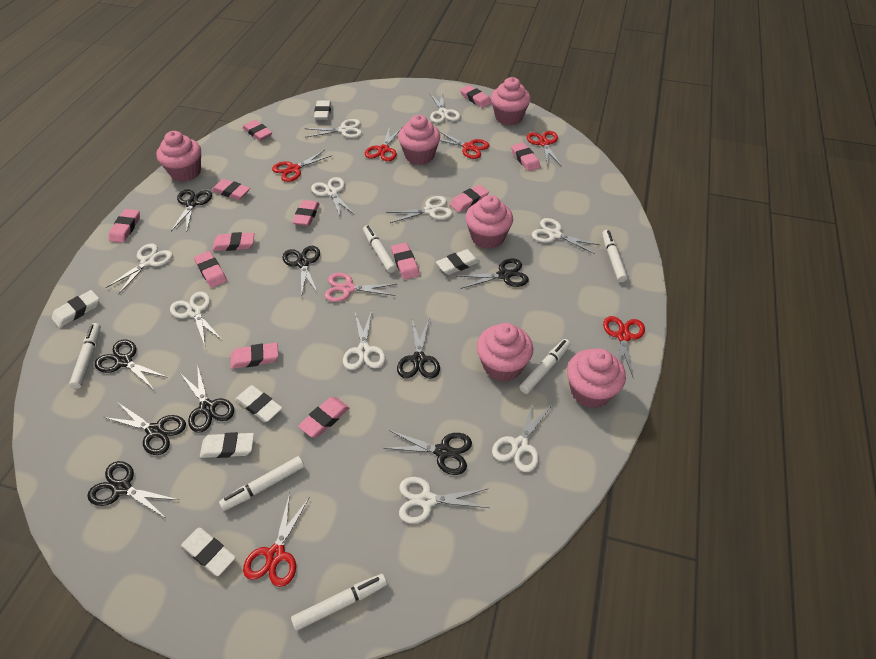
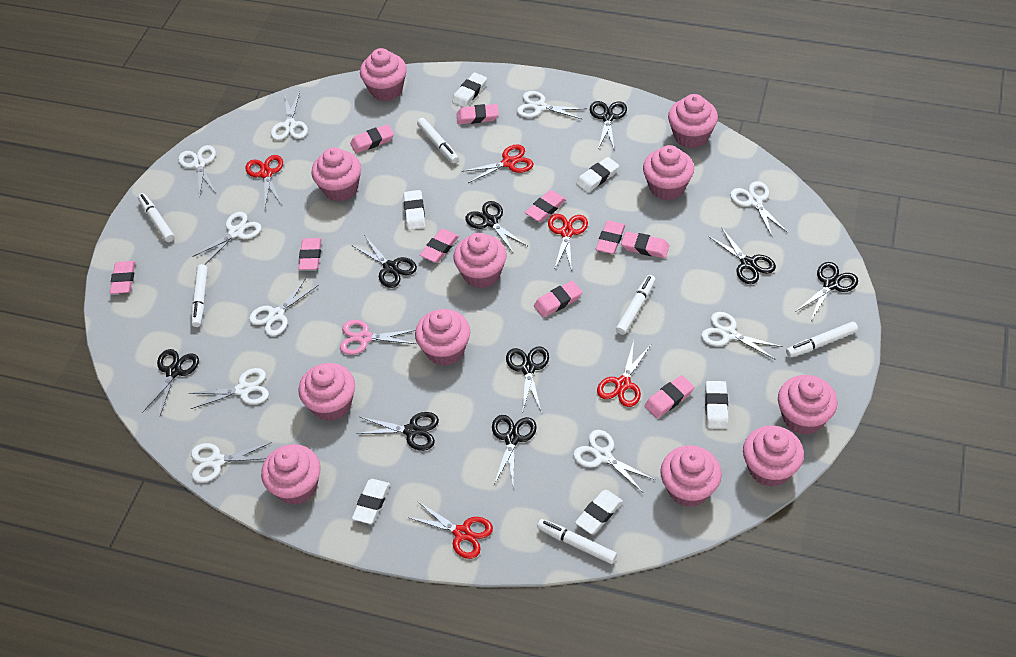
pink cupcake: [156,131,201,182] [398,115,440,165] [465,195,513,249] [477,323,533,382] [491,77,531,125] [567,349,626,408] = 6 -> [261,444,321,505] [299,363,355,421] [311,147,361,202] [360,48,407,101] [415,309,470,366] [453,233,507,288] [643,145,694,200] [660,445,722,507] [668,94,718,148] [743,426,804,487] [778,375,838,435] = 11
pink eraser: [109,209,140,243] [194,251,227,288] [212,179,250,200] [212,232,255,251] [231,343,278,369] [243,120,272,141] [292,200,320,226] [298,397,349,437] [391,242,419,280] [450,185,489,212] [460,85,492,108] [511,142,540,171] = 12 -> [110,261,135,294] [298,238,322,270] [350,124,394,153] [420,229,459,263] [457,104,499,124] [525,190,567,222] [534,281,582,317] [596,220,625,254] [621,231,669,258] [645,375,694,418] = 10
red scissors: [243,493,310,587] [272,150,331,182] [365,126,402,161] [439,131,489,159] [527,131,561,166] [603,316,645,379] = 6 -> [245,155,283,207] [407,501,493,559] [462,145,534,183] [548,214,588,271] [597,340,651,407] = 5

